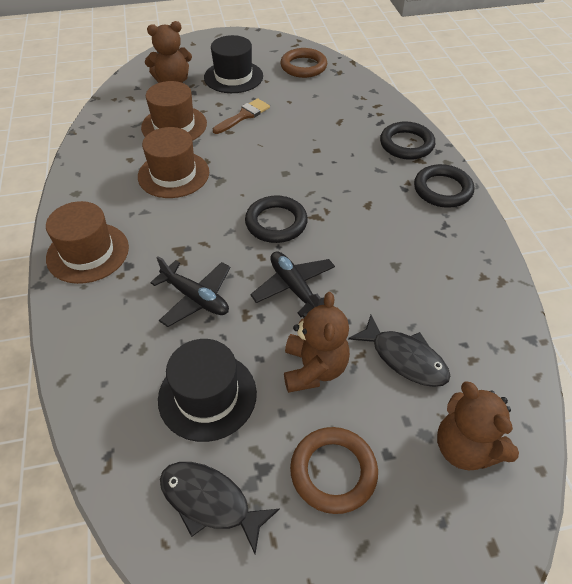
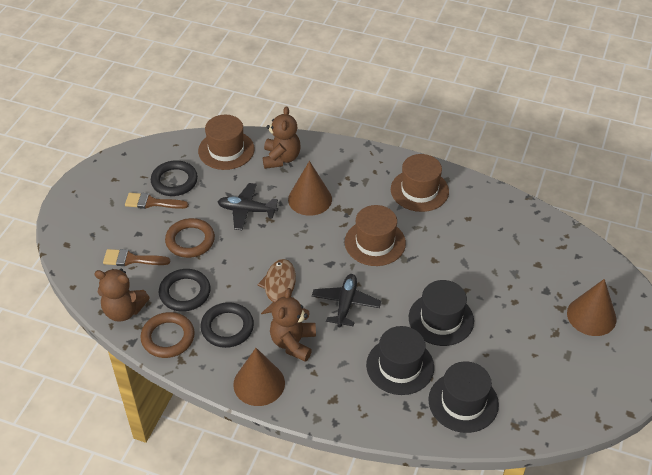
black fish: [160,462,280,554] [348,315,450,387] = 2 -> none = 0
black hat: [158,339,257,442] [204,35,263,93] = 2 -> [366,326,434,395] [409,280,474,346] [429,361,499,433] = 3
brown brush: [213,98,270,134] = 1 -> [103,249,170,266] [125,193,189,209] = 2
brown cone: none = 0 -> [233,348,285,406] [288,161,332,216] [567,279,616,336] = 3
brown fish: none = 0 -> [257,259,296,314] = 1

